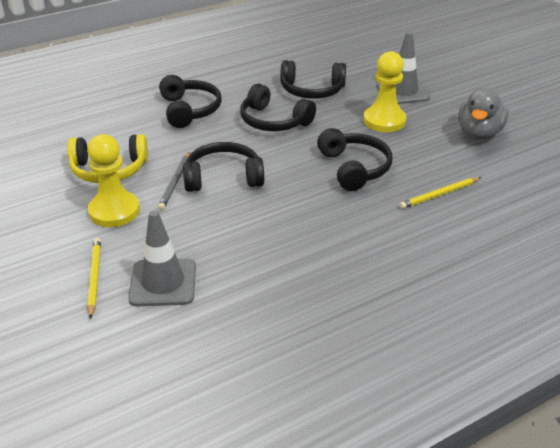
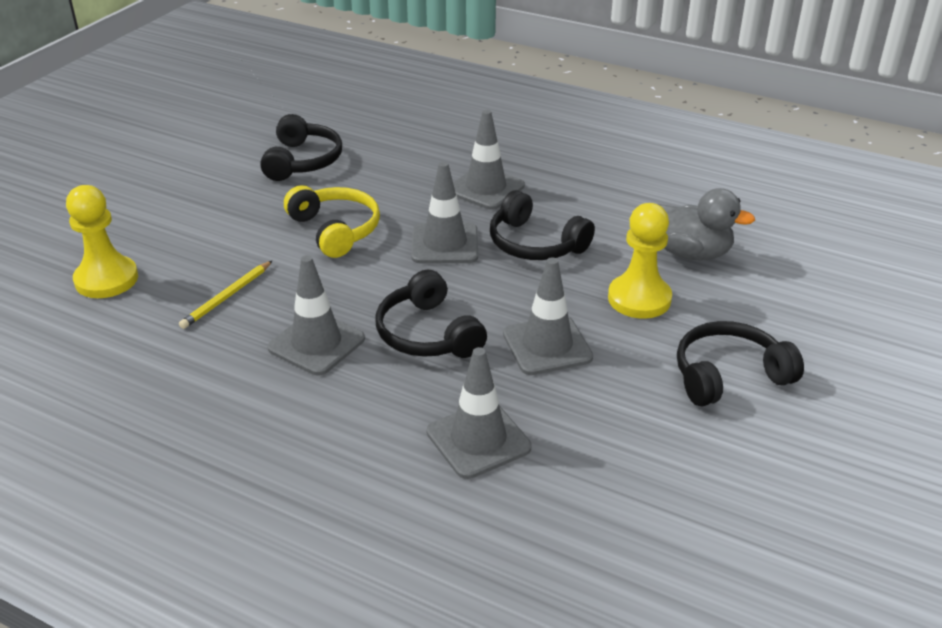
black headphones: [159,75,222,128] [183,142,264,192] [240,84,316,131] [280,60,346,99] [317,128,392,191] = 5 -> [260,114,342,181] [375,270,487,358] [490,190,595,260] [677,321,804,406] = 4
grey pencil: [158,152,190,210] = 1 -> none = 0
grey traffic cone: [128,210,196,306] [376,32,430,104] = 2 -> [267,255,365,375] [411,161,478,264] [427,347,532,479] [453,110,525,210] [503,257,593,375] = 5
yellow pencil: [87,238,101,319] [399,177,481,209] = 2 -> [179,261,272,329] = 1

